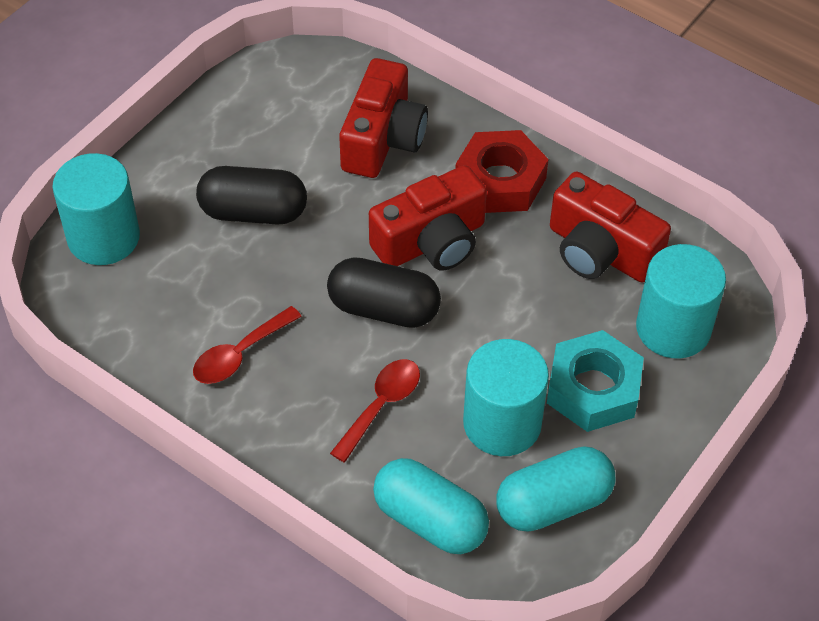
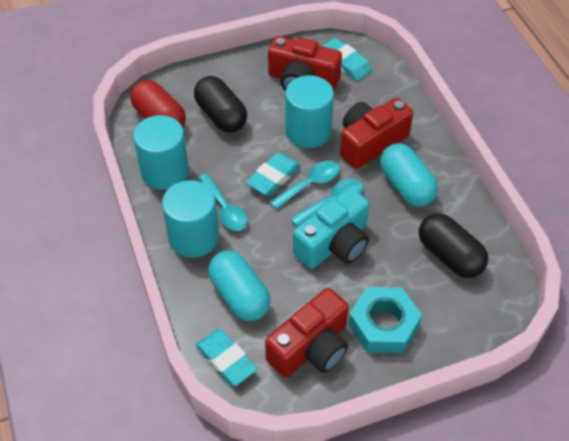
red capsule: none = 0 -> [130,80,186,128] = 1
red nut: [455,130,549,213] = 1 -> none = 0
red spoon: [193,306,302,384] [330,359,420,462] = 2 -> none = 0
turquoise camera: none = 0 -> [293,187,369,269] = 1
turquoise eraser: none = 0 -> [195,329,257,386] [246,153,300,196] [323,38,372,81] = 3
turquoise spoon: none = 0 -> [198,173,248,231] [270,161,340,209] [291,179,363,226] = 3

